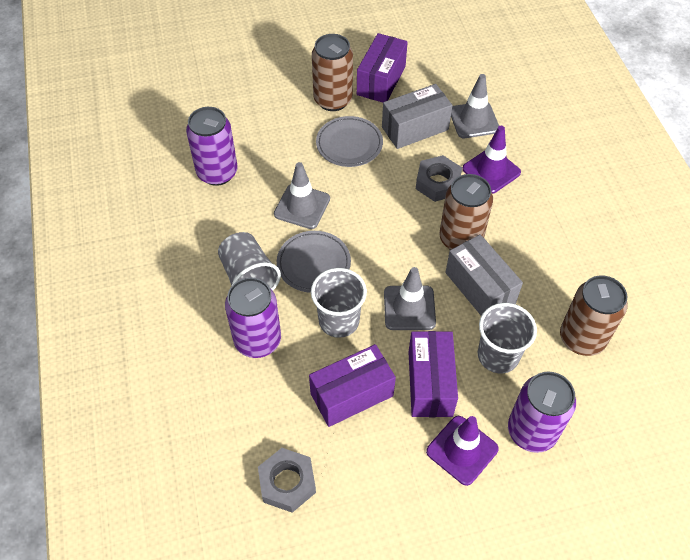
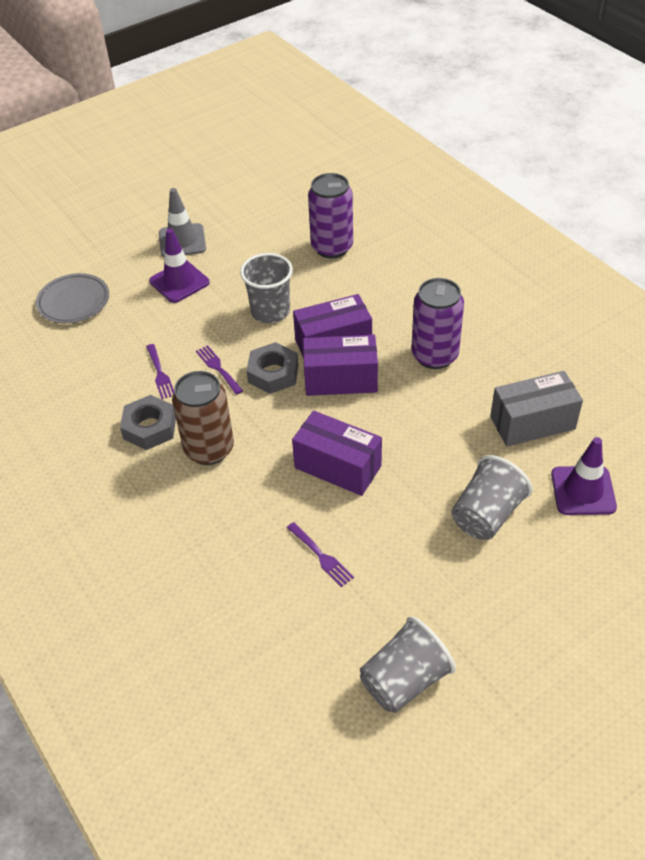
brown can: [312,34,353,111] [440,174,493,250] [560,275,628,356] = 3 -> [172,371,234,465] = 1
grey box: [382,84,453,149] [445,234,523,316] = 2 -> [490,371,583,447] = 1
grey plate: [277,231,351,293] [316,116,383,167] = 2 -> [36,273,109,323] = 1
grey traffic cone: [274,162,330,229] [384,267,436,330] [451,74,499,138] = 3 -> [159,188,206,257] = 1
purple can: [186,107,238,186] [225,278,281,358] [508,371,576,453] = 3 -> [308,173,353,258] [411,278,464,369] = 2
purple fork: none = 0 -> [146,344,174,399] [196,345,243,395] [287,522,354,587] = 3

